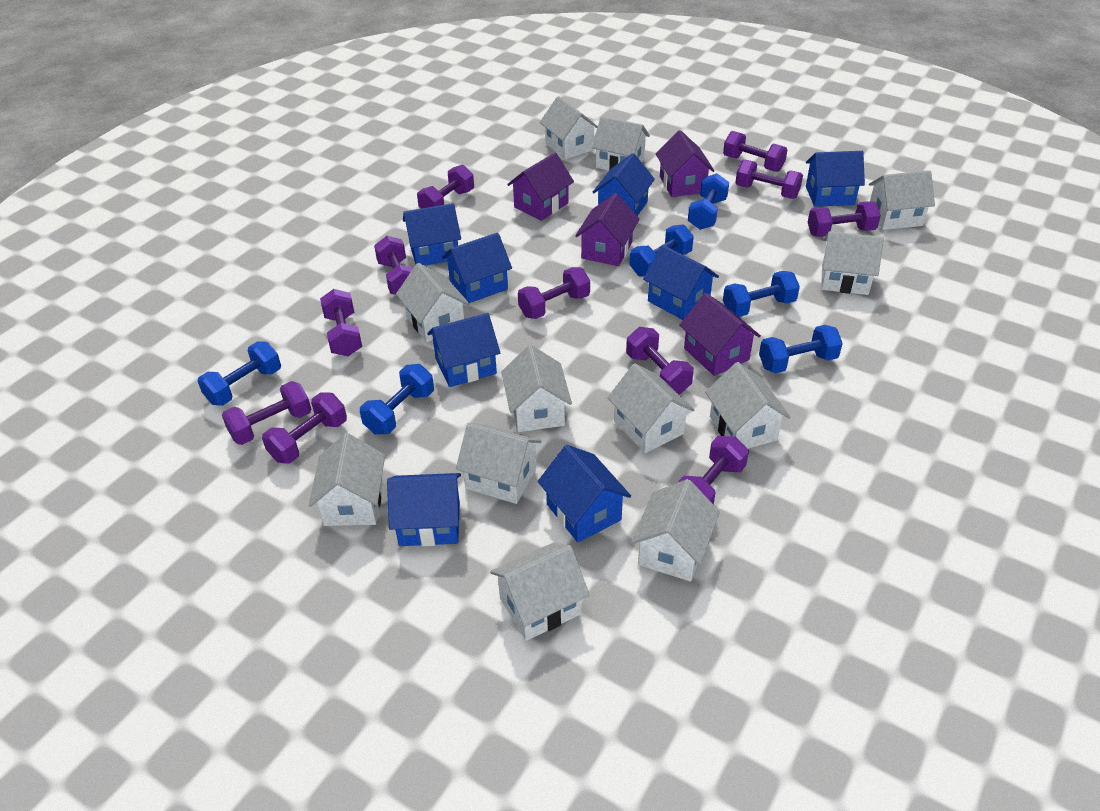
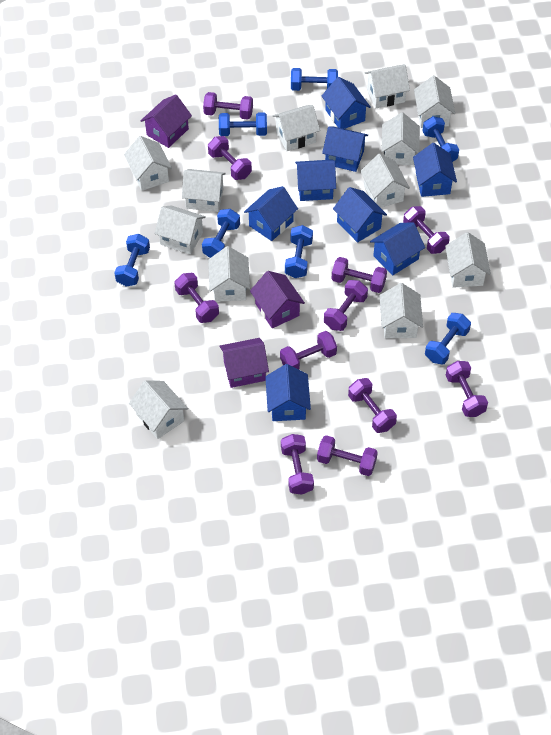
blue dumbbell: [198,341,281,406] [360,364,434,434] [630,224,694,277] [688,173,729,230] [723,271,800,317] [759,325,843,373] = 6 -> [114,234,150,287] [202,209,240,258] [219,113,267,136] [285,225,313,278] [291,68,338,91] [422,116,459,162] [425,313,471,364] = 7
purple house: [507,153,574,221] [575,193,640,266] [656,130,714,197] [679,293,761,376] = 4 -> [141,94,192,148] [220,338,269,388] [250,271,305,328] = 3

